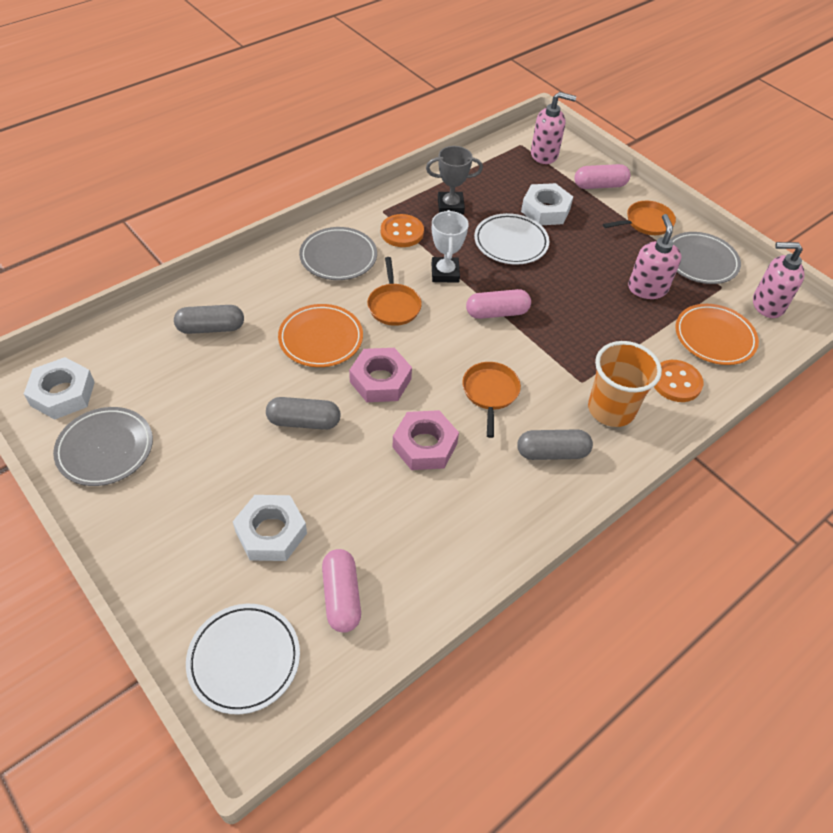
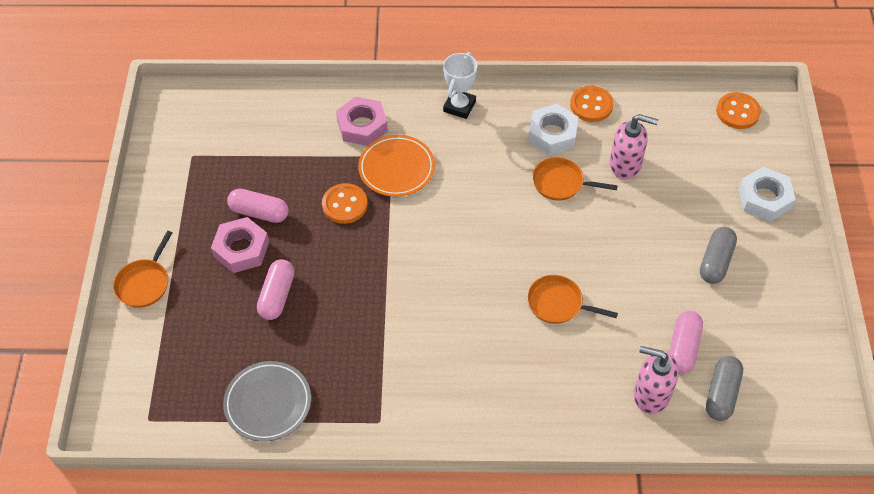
grey capsule: [174,305,244,334] [266,397,340,430] [517,429,593,460] = 3 -> [700,227,737,284] [706,356,743,421] = 2
grey plate: [53,407,153,486] [299,227,377,280] [671,232,741,284] = 3 -> [223,361,311,442] = 1
grey trophy: [426,146,483,214] = 1 -> none = 0
orange button: [381,214,424,247] [654,360,704,402] = 2 -> [322,183,368,224] [570,86,613,122] [716,92,761,129] = 3
orange cup: [588,341,662,427] = 1 -> none = 0
orange plate: [278,304,363,367] [676,304,759,365] = 2 -> [358,135,435,197] = 1
pink soap dispenser: [531,92,576,164] [628,214,681,299] [753,242,805,318] = 3 -> [609,114,658,179] [634,346,679,414] = 2
white nut: [24,357,95,420] [233,495,307,561] [521,183,573,225] = 3 -> [528,104,578,155] [738,167,796,221] = 2
white plate: [186,604,300,714] [474,213,549,265] = 2 -> none = 0

